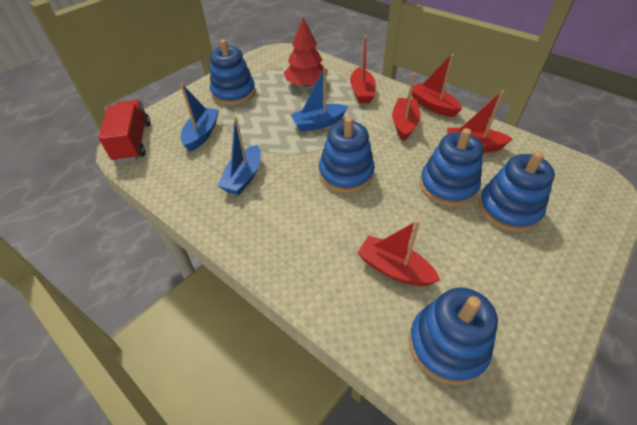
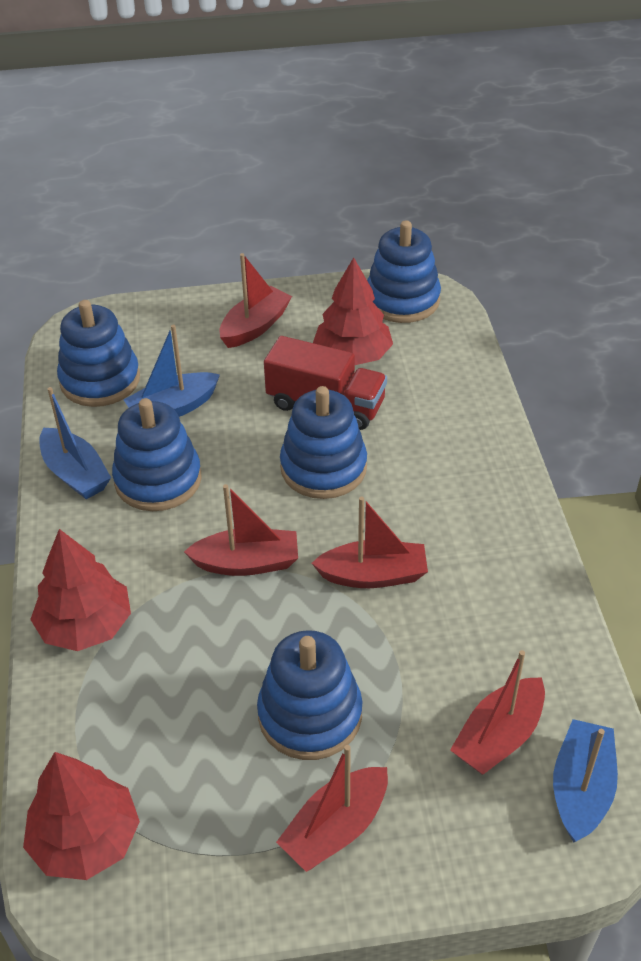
red tree: [284,18,327,87] = 1 -> [23,752,140,880] [30,529,131,651] [313,257,393,365] = 3

